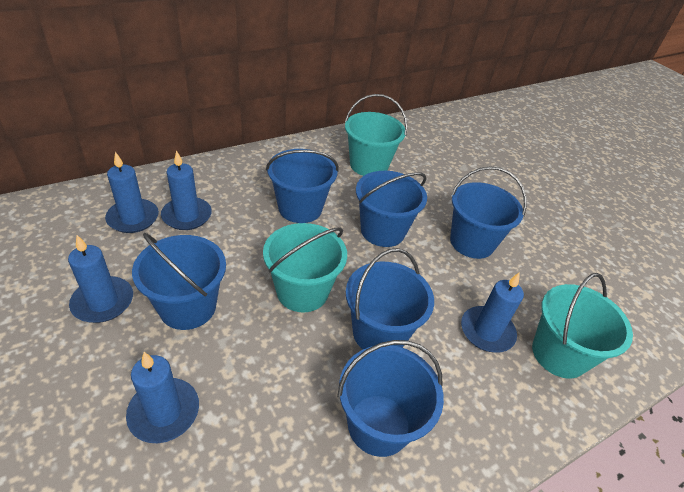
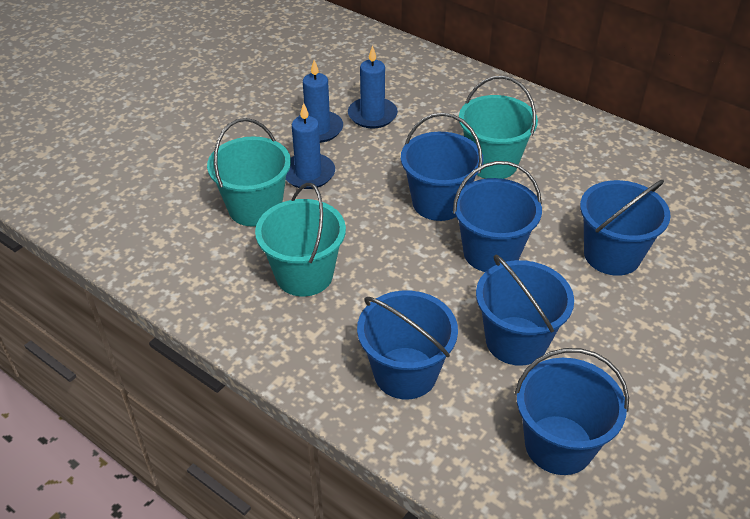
blue candle: [68,235,133,323] [105,152,159,233] [126,352,199,443] [161,150,212,230] [461,272,524,352] = 5 -> [286,103,335,189] [297,60,343,143] [348,46,398,128] = 3

